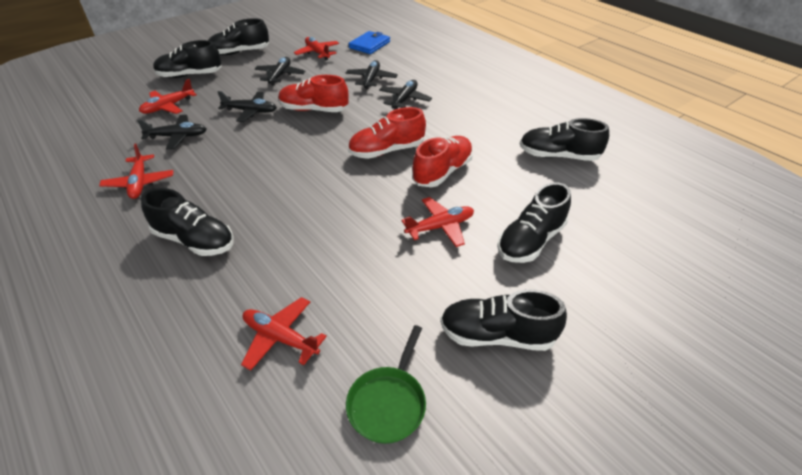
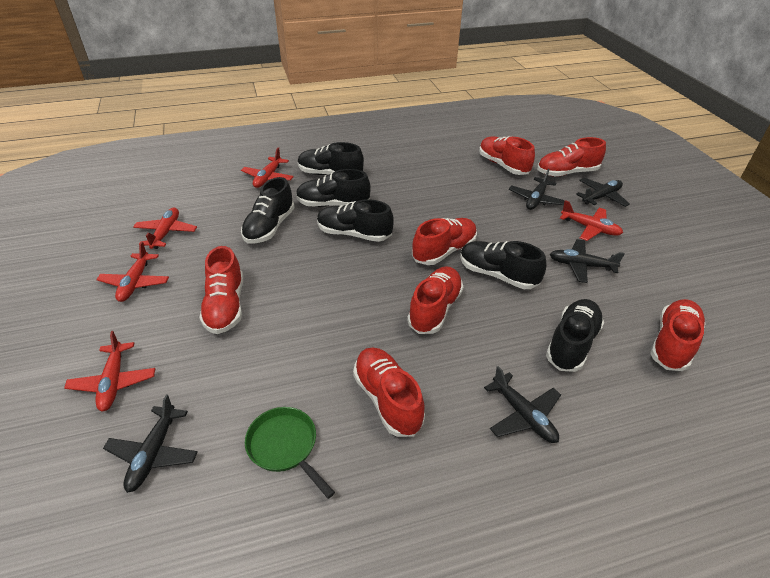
blue wallet: [349,31,390,54] = 1 -> none = 0
red shoe: [278,75,348,112] [348,107,426,159] [412,136,473,187] = 3 -> [199,246,243,334] [353,347,425,437] [407,266,463,334] [412,218,477,265] [479,136,535,175] [537,137,606,177] [650,299,706,371] = 7

